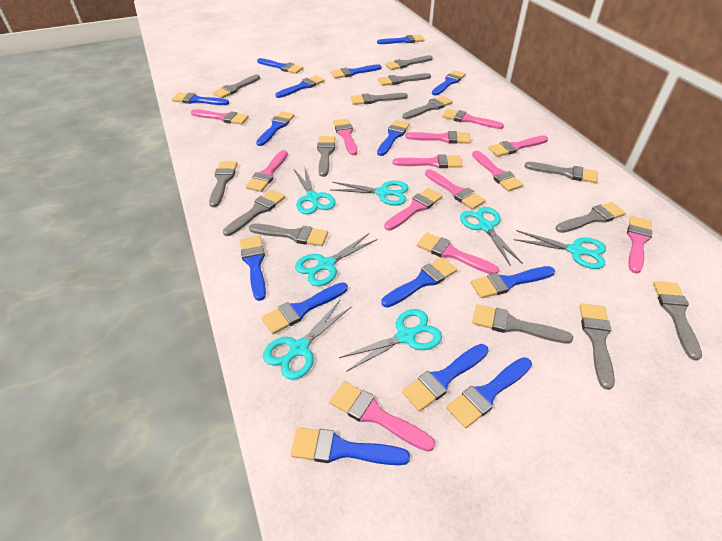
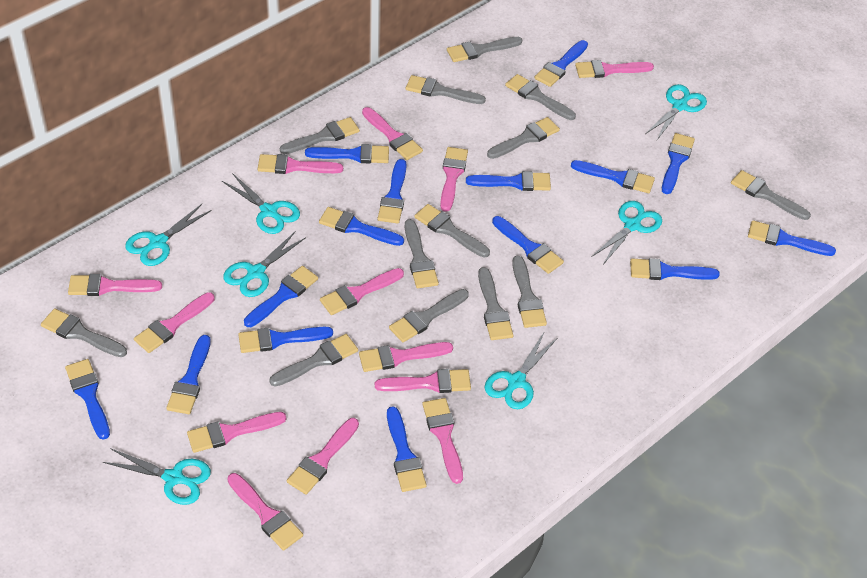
grey brush: [209,161,238,207] [213,74,260,98] [223,189,285,236] [249,224,328,246] [317,136,335,177] [350,93,408,105] [378,73,431,86] [385,55,433,70] [403,96,453,119] [472,304,573,344] [524,162,598,183] [556,202,626,233] [580,303,615,390] [653,281,702,361] = 14 -> [41,308,127,357] [269,334,358,387] [280,117,360,154] [389,289,469,342] [405,219,439,288] [406,75,486,104] [414,204,490,257] [447,37,522,62] [478,267,513,340] [487,117,560,159] [505,74,576,120] [512,256,547,328] [731,170,811,220] = 13

